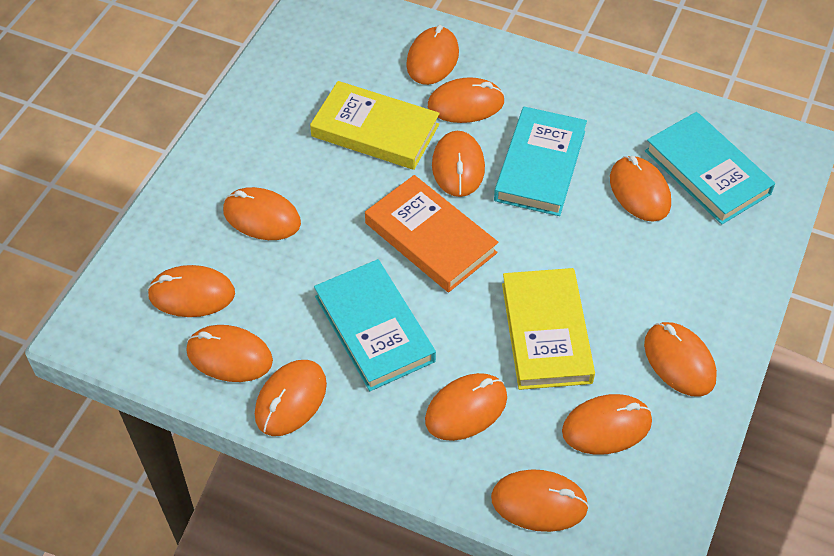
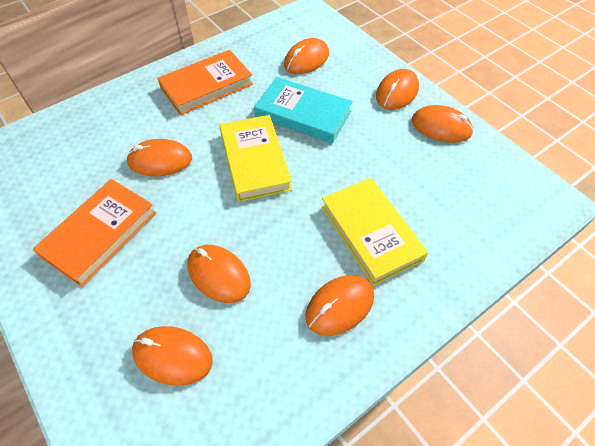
orange book: [365,175,498,292] = 1 -> [33,179,156,287] [157,50,253,115] = 2
orange mouse: [147,265,235,317] [186,325,273,382] [223,187,301,240] [255,360,327,436] [406,25,459,85] [425,373,507,441] [428,77,505,123] [432,131,485,197] [491,469,589,532] [562,394,652,455] [610,156,671,222] [644,322,717,397] = 12 -> [126,139,192,176] [132,326,213,386] [188,245,251,303] [284,38,329,74] [305,275,374,336] [376,69,419,110] [412,105,473,143] = 7
turquoise book: [314,259,436,391] [494,107,587,216] [645,112,775,225] = 3 -> [254,77,353,143] = 1

